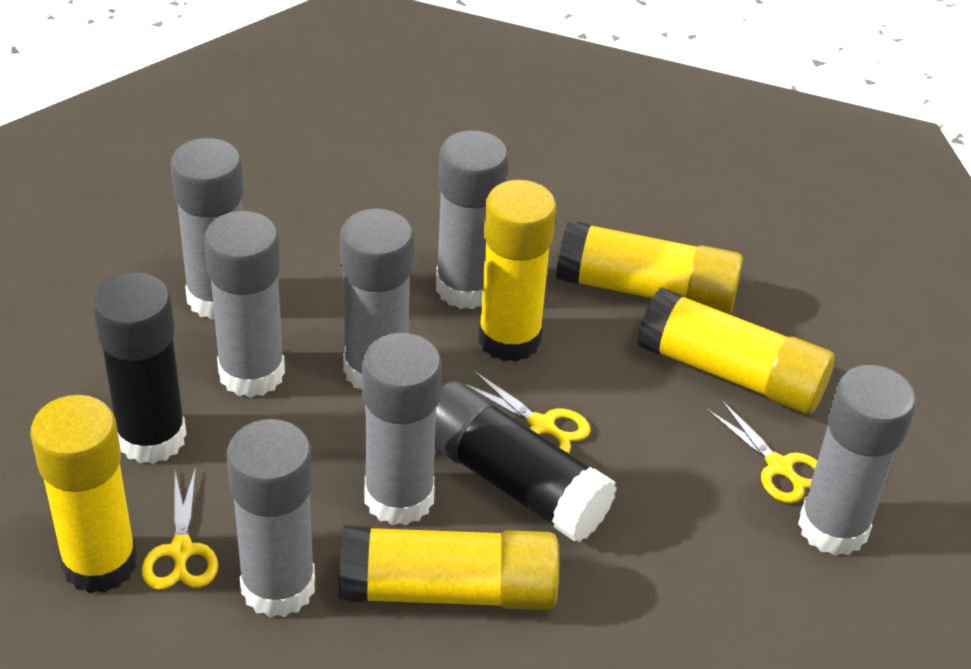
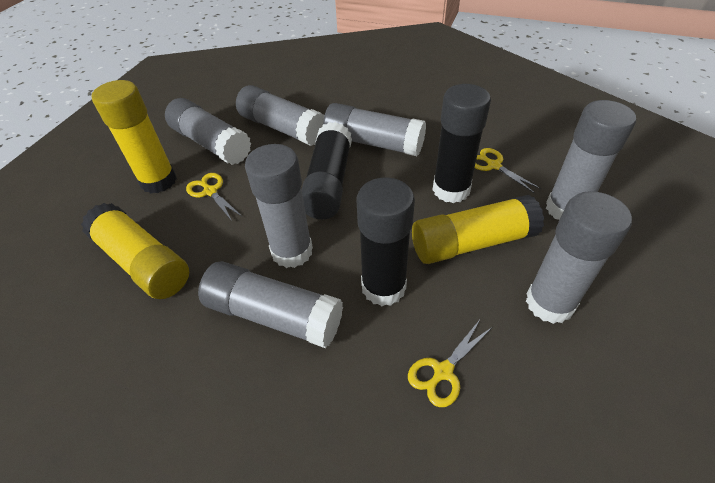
black glue stick: [92,273,187,464] [435,381,617,542] = 2 -> [301,122,352,219] [356,177,415,306] [433,84,491,203] = 3
yellow glue stick: [30,395,137,594] [339,525,559,610] [478,180,556,362] [556,220,743,315] [637,287,835,414] = 5 -> [81,203,189,299] [92,80,177,194] [412,195,544,264] = 3

